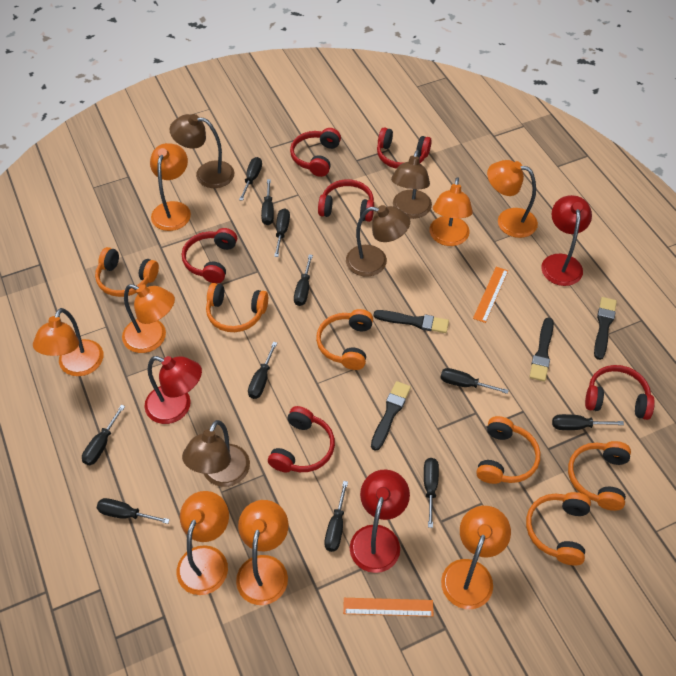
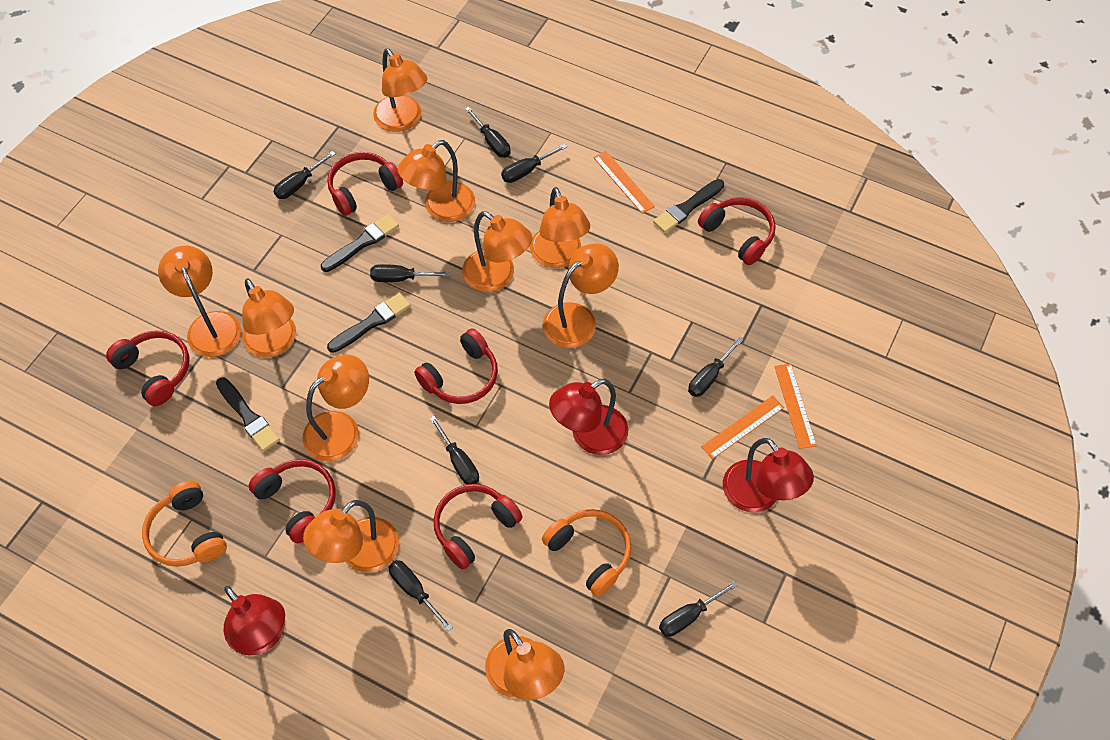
black screwdriver: [82,405,125,465] [97,498,170,524] [239,157,262,201] [248,342,277,399] [261,179,274,225] [274,208,290,257] [294,254,313,306] [324,481,348,552] [424,458,439,528] [440,368,509,394] [552,414,624,430] = 11 -> [273,151,336,199] [370,264,450,282] [389,560,453,631] [430,416,479,485] [465,107,510,158] [501,144,567,183] [659,581,738,637] [688,337,743,397] = 8
brown lamp: [170,114,235,188] [182,420,250,487] [346,205,410,277] [391,150,432,219] = 4 -> none = 0
orange headphones: [95,247,159,297] [206,283,268,332] [316,309,373,370] [476,416,541,484] [526,492,591,566] [568,441,631,511] = 6 -> [142,480,227,567] [542,509,631,597] = 2
orange lamp: [33,308,103,376] [122,284,175,353] [150,143,191,231] [177,491,229,595] [236,500,289,605] [430,177,473,246] [441,506,511,609] [487,160,538,238] = 8 -> [158,246,241,357] [242,278,296,358] [303,354,369,461] [303,500,399,573] [373,48,427,132] [398,140,475,222] [462,211,532,292] [485,629,564,700] [530,187,590,268] [543,243,619,348] = 10
orange ruler: [343,598,433,617] [473,267,508,323] = 2 -> [593,151,655,214] [701,395,784,459] [774,363,817,449] = 3

